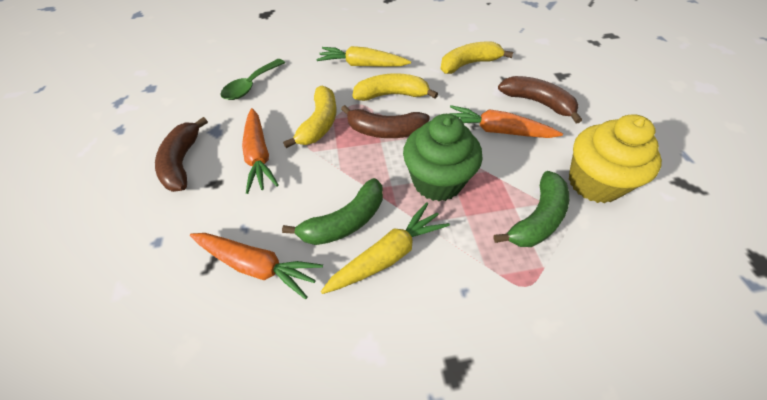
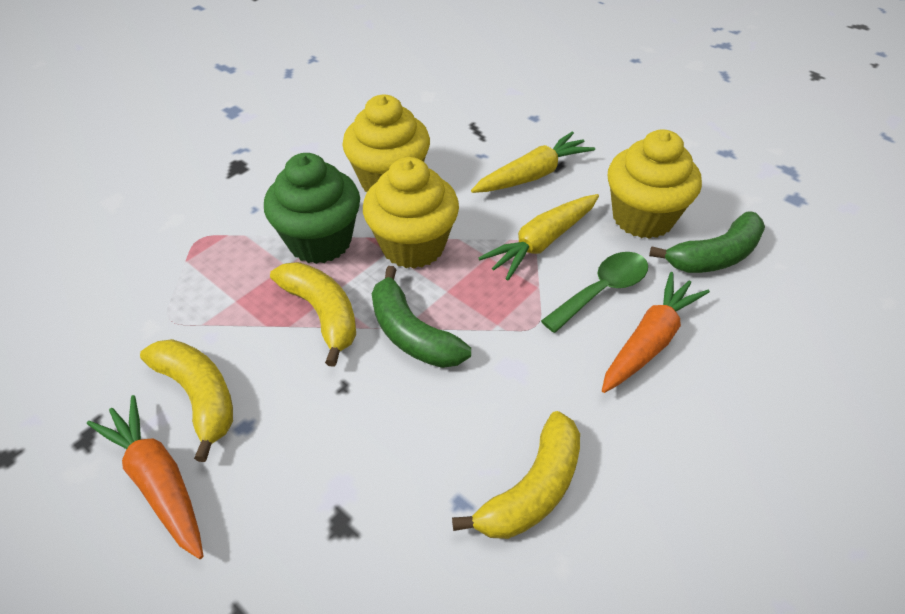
brown banana: [155,117,208,192] [341,105,430,138] [498,76,582,124] = 3 -> none = 0
orange carrot: [190,233,323,299] [242,108,279,194] [448,105,563,138] = 3 -> [87,395,203,559] [602,272,710,393] = 2
yellow cupcake: [569,114,662,203] = 1 -> [342,95,430,192] [363,157,459,269] [607,130,702,239] = 3

